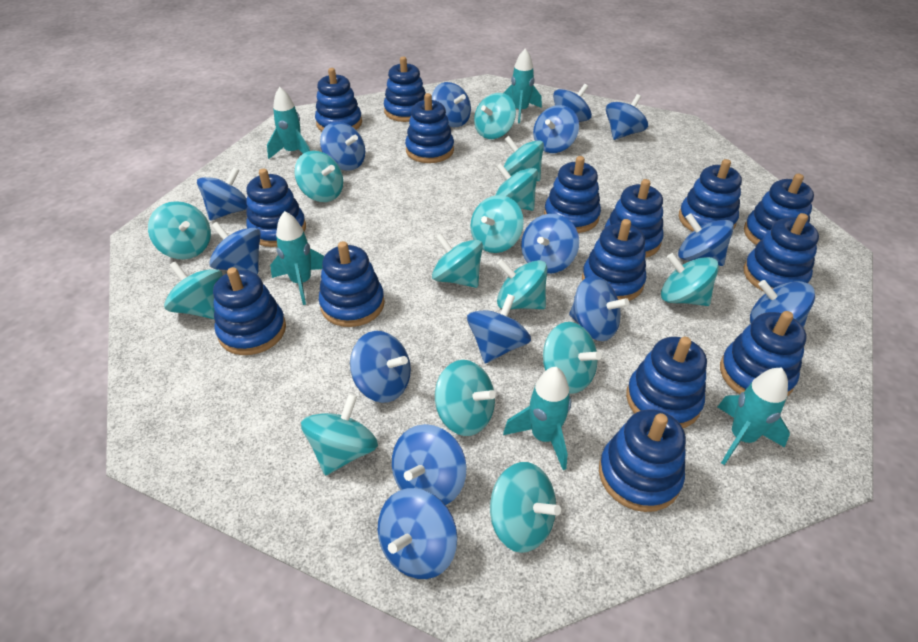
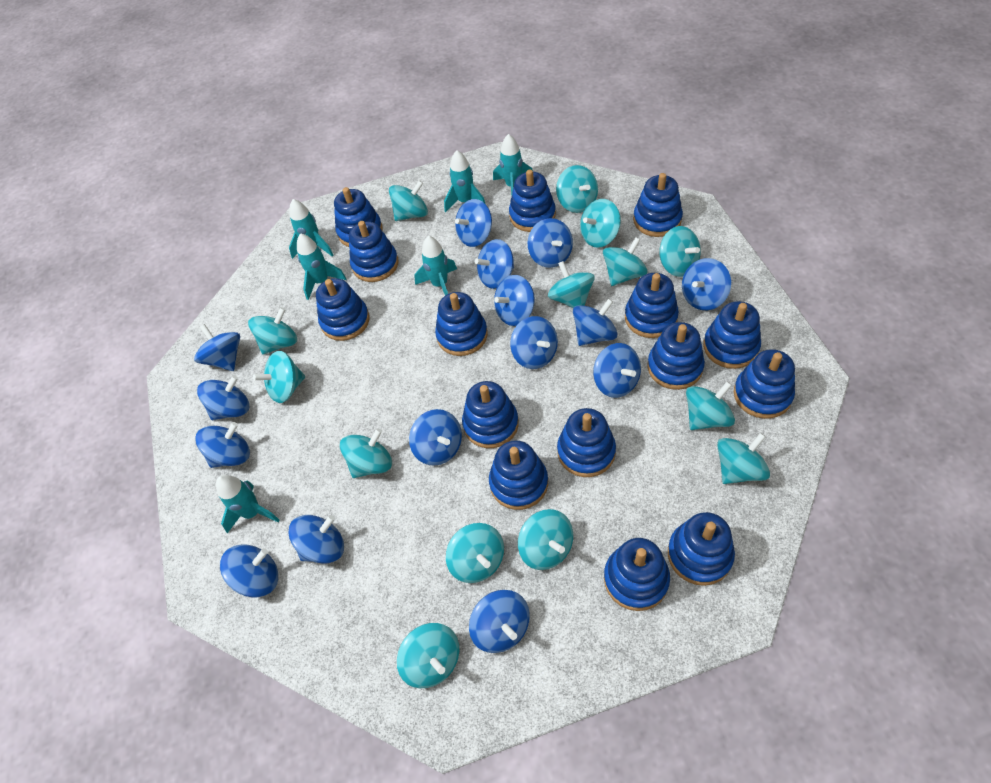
turquoise rocket: [267,87,310,159] [270,211,324,305] [503,367,571,470] [504,48,542,123] [718,368,790,465] = 5 -> [216,475,280,533] [289,199,334,259] [297,233,347,300] [414,236,457,295] [444,150,485,212] [493,134,533,196] = 6

